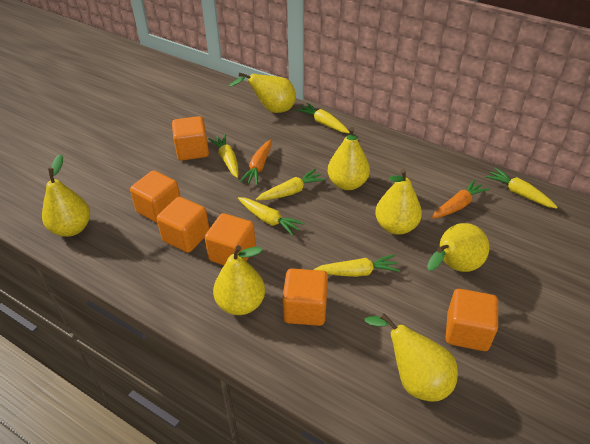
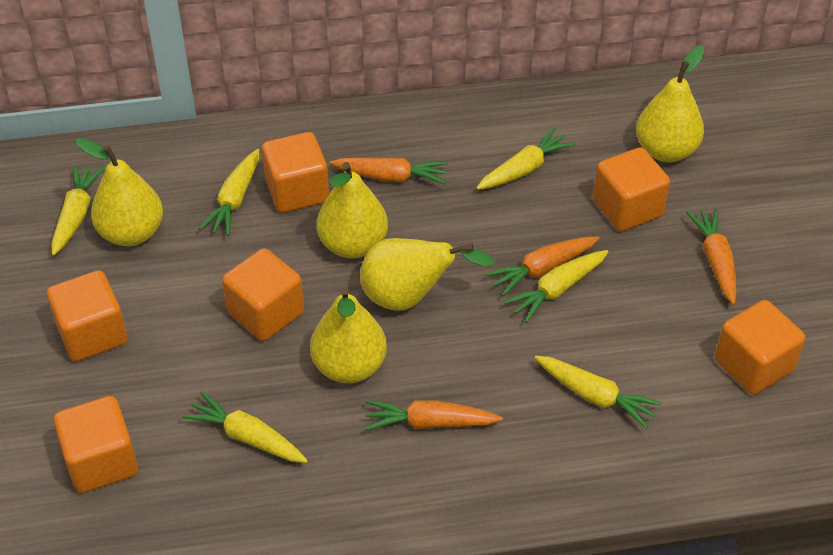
orange carrot: [239,140,272,185] [432,179,490,218] = 2 -> [329,158,448,184] [365,400,503,431] [486,237,600,296] [686,208,737,305] = 4
yellow pear: [42,154,90,237] [213,245,265,315] [229,73,296,113] [328,127,370,190] [365,314,458,402] [375,169,422,235] [427,223,489,272] = 7 -> [76,138,163,246] [310,287,387,383] [317,162,388,258] [360,238,495,311] [636,45,705,162] = 5

